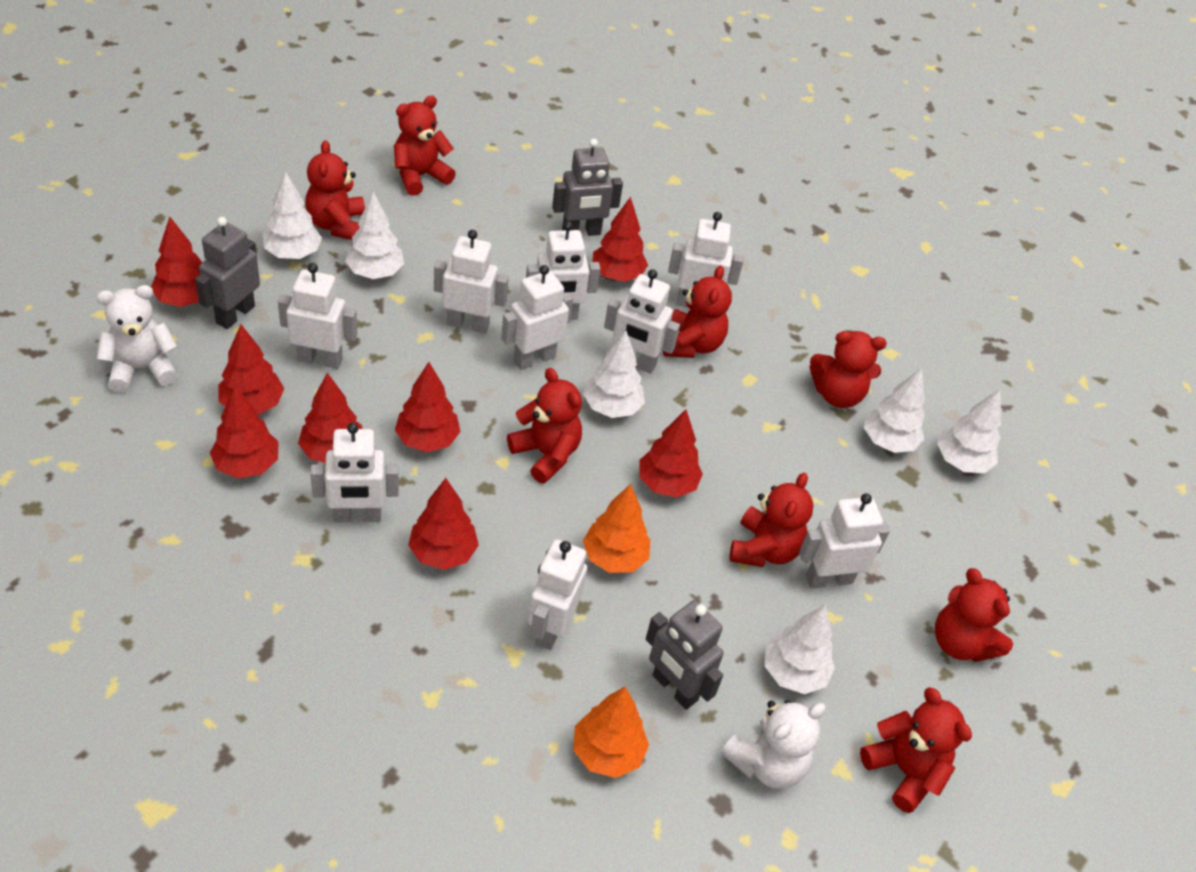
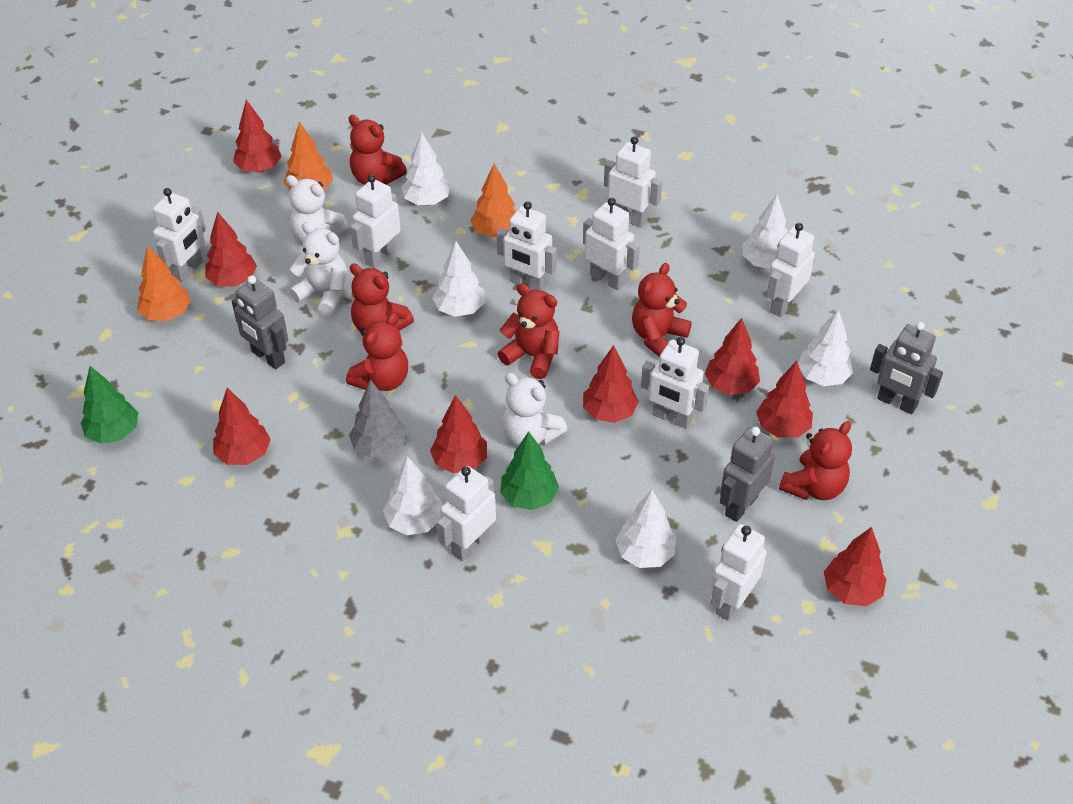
green tree: none = 0 -> [81,366,139,444] [500,431,559,510] = 2
grey tree: none = 0 -> [349,380,406,458] = 1
orange tree: [573,687,649,778] [583,484,650,573] = 2 -> [137,245,191,321] [284,122,333,190] [470,164,516,238] = 3
red teddy bear: [305,140,365,240] [394,95,456,196] [507,368,582,484] [663,265,732,358] [730,473,814,567] [810,331,887,408] [860,687,972,813] [935,568,1013,662] = 8 -> [346,313,408,391] [349,115,407,185] [350,263,414,333] [497,284,559,379] [632,263,692,357] [779,421,852,500] = 6
white teddy bear: [96,285,178,393] [721,700,826,789] = 2 -> [286,175,349,243] [289,222,347,315] [502,373,567,447] = 3

